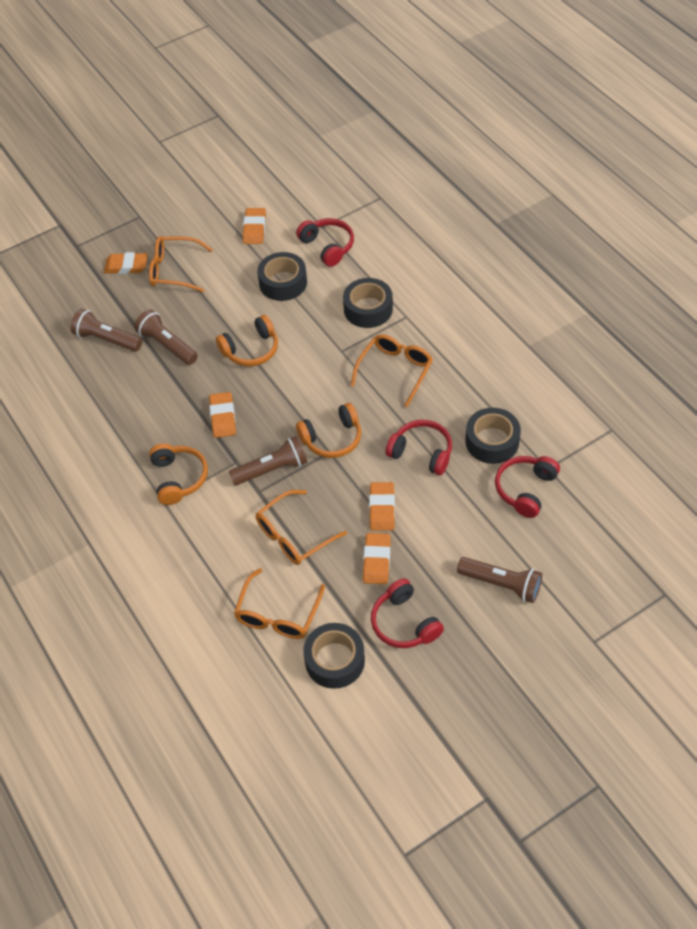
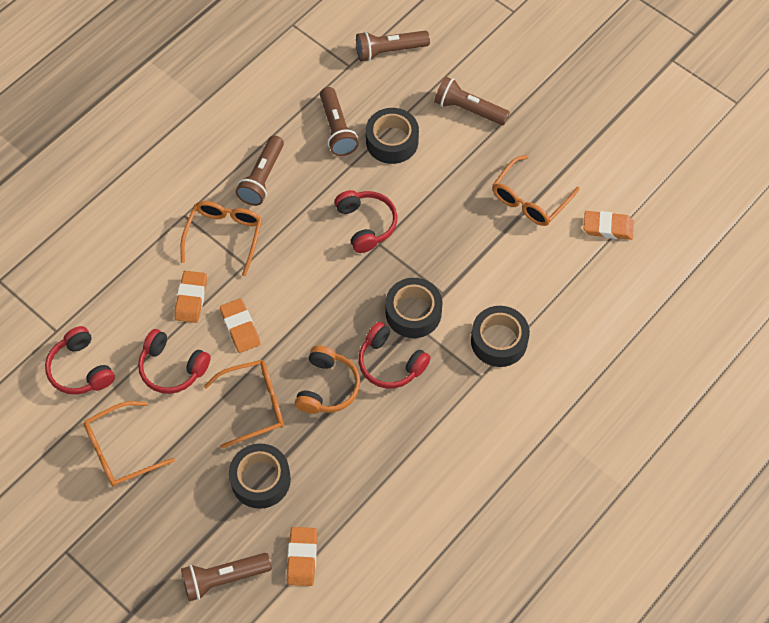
brown flashlight: [71,309,142,352] [134,309,198,365] [229,436,307,485] [457,557,542,603] = 4 -> [181,553,272,601] [235,135,284,206] [320,87,359,156] [356,31,430,62] [434,76,510,125] = 5
orange eraser: [104,252,148,274] [209,392,236,438] [243,208,266,244] [363,533,391,584] [369,482,395,531] = 5 -> [174,271,207,323] [220,298,260,353] [287,527,317,586] [584,211,634,240] = 4
orange headphones: [149,443,208,505] [216,315,278,366] [296,403,361,458] = 3 -> [295,345,360,414] = 1

